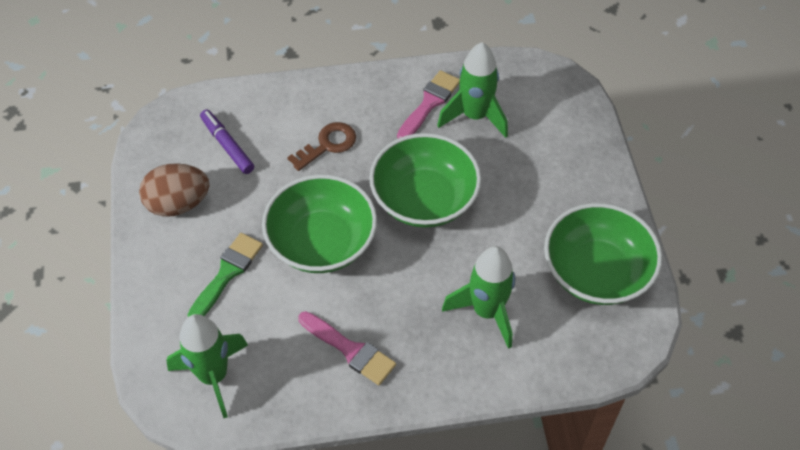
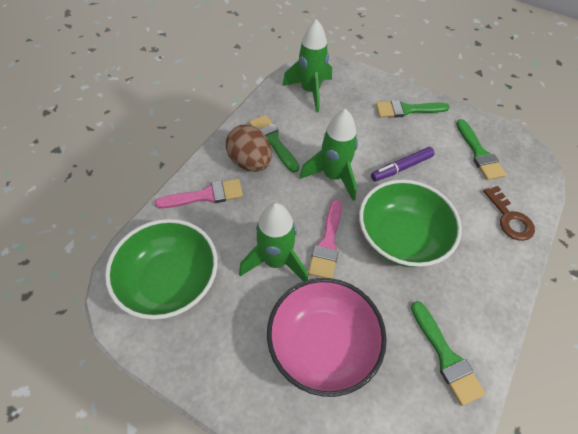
green bowl: [262,174,377,273] [369,133,481,228] [544,203,662,305] = 3 -> [105,219,218,320] [359,179,462,267] = 2
green brush: [188,233,263,317] = 1 -> [249,115,299,173] [376,100,450,117] [411,301,486,406] [456,119,506,180] = 4
pink bowl: none = 0 -> [267,278,387,397] = 1

